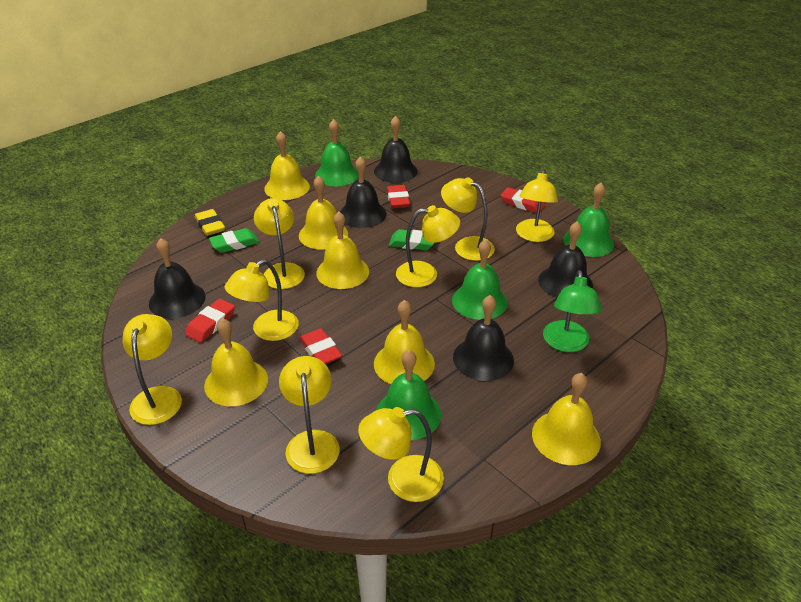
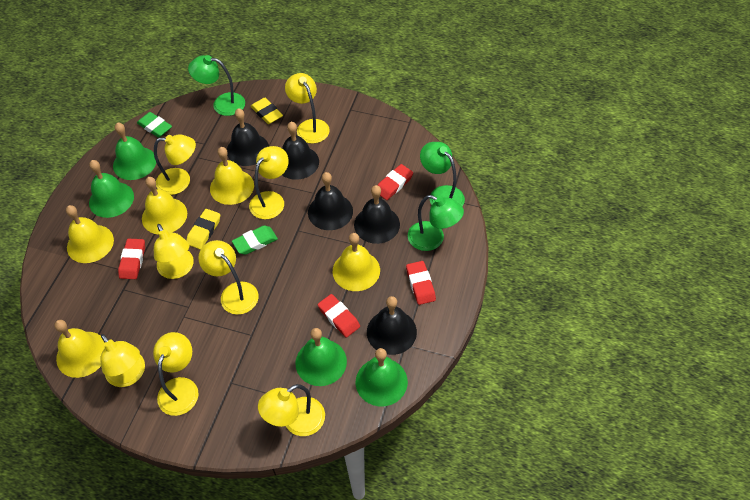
green lamp: [543,270,602,352] = 1 -> [188,55,245,116] [408,195,464,251] [420,142,465,206] = 3
yellow bell: [204,318,268,406] [264,131,310,200] [299,176,348,249] [316,211,369,289] [374,300,435,384] [532,373,601,465] = 6 -> [54,320,105,378] [66,205,114,263] [142,177,187,235] [210,147,254,205] [333,233,380,291] = 5
yellow eraser: [195,209,225,236] = 1 -> [186,209,220,249] [250,98,283,124] = 2

